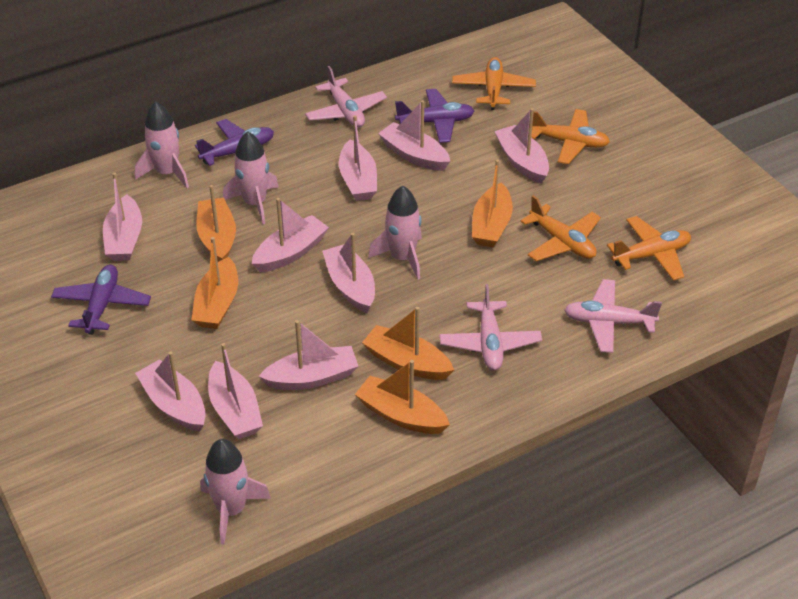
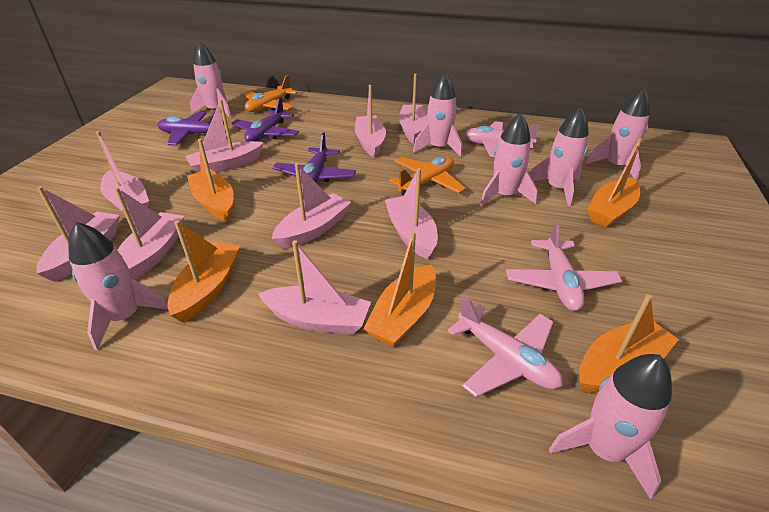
orange plane: [452,57,536,110] [520,195,601,261] [531,109,610,164] [607,216,691,281] = 4 -> [242,75,298,112] [389,156,466,196] = 2
pink rocket: [135,102,189,188] [200,439,271,545] [223,131,279,224] [368,186,422,280] = 4 -> [68,222,168,350] [190,42,231,118] [413,72,462,157] [480,112,538,206] [530,107,589,207] [549,354,672,500] [586,88,650,181] = 7

